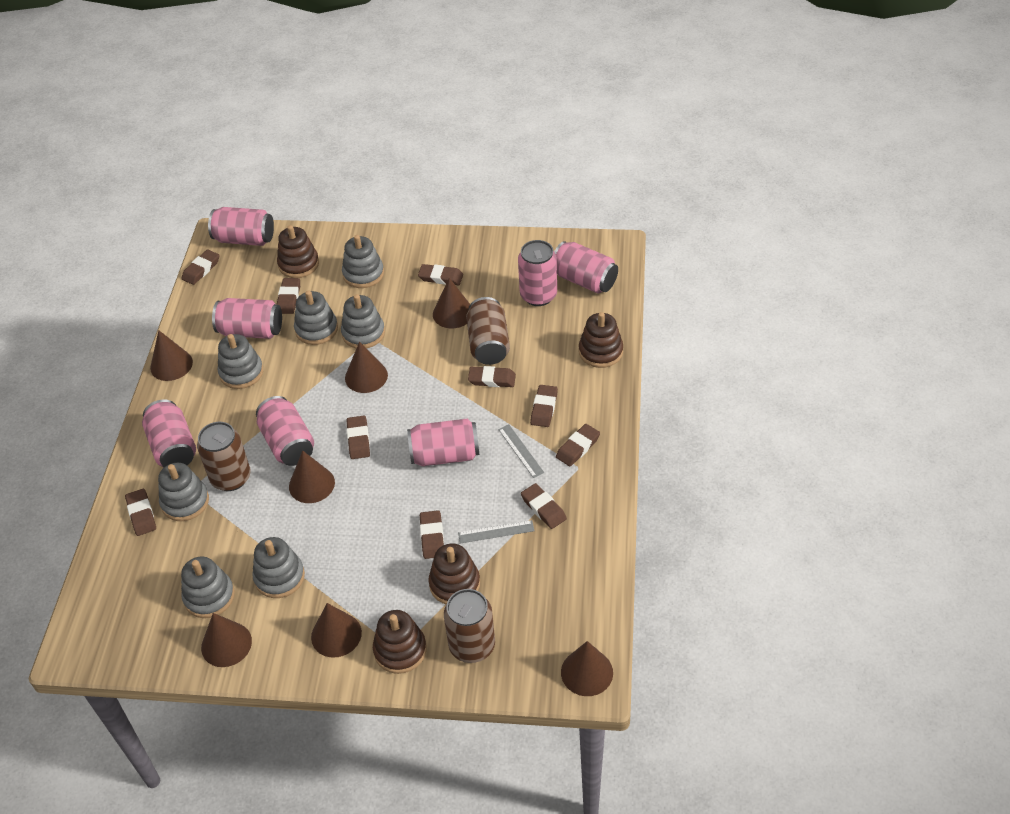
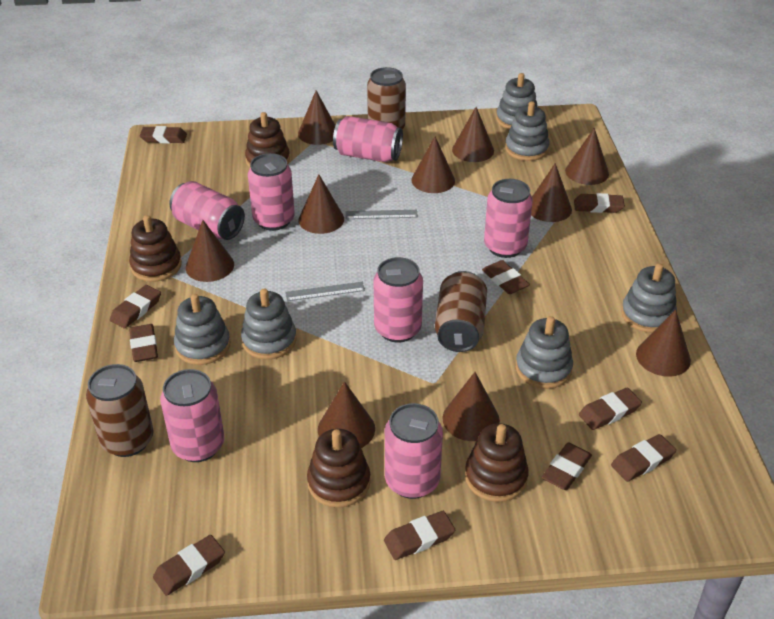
brown cone: [150,330,193,381] [201,613,252,667] [289,450,335,503] [311,603,362,658] [345,341,388,393] [433,278,470,329] [561,641,613,696] = 7 -> [186,220,234,282] [298,90,335,145] [298,174,344,234] [318,381,375,448] [412,136,455,193] [442,372,500,441] [452,107,494,162] [531,163,572,222] [565,128,609,185] [636,310,691,377] = 10
grey stacking toy: [158,463,209,521] [181,556,235,618] [218,334,263,389] [252,537,305,598] [294,290,338,345] [341,294,385,348] [342,235,384,288] = 7 -> [174,294,230,365] [241,289,296,359] [496,73,537,129] [505,101,550,161] [516,316,573,389] [621,263,677,333] = 6

